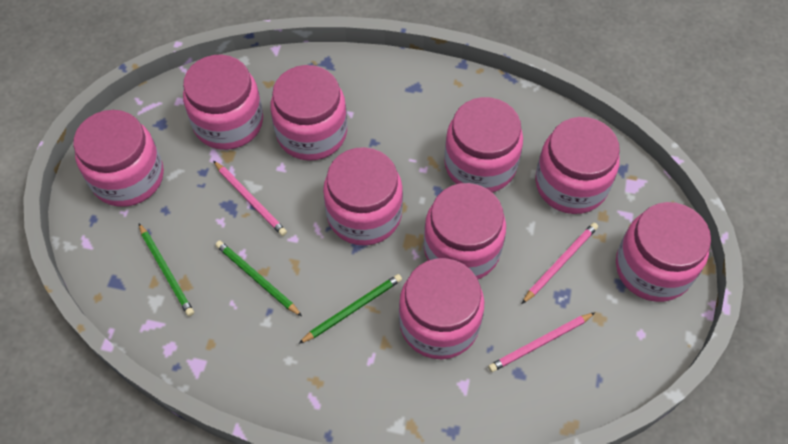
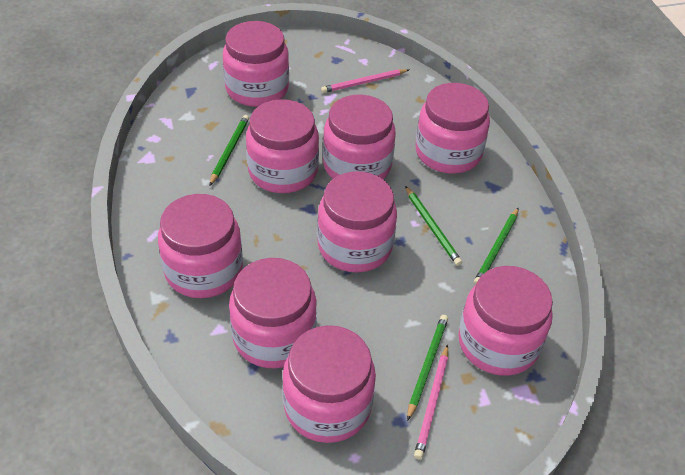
green pencil: [139,223,194,316] [215,240,302,316] [298,274,402,344] = 3 -> [210,115,249,185] [405,186,462,266] [407,315,448,421] [474,208,518,285] = 4
pink pencil: [213,161,287,236] [488,312,596,372] [522,223,598,304] = 3 -> [321,69,409,93] [414,344,448,460] = 2

